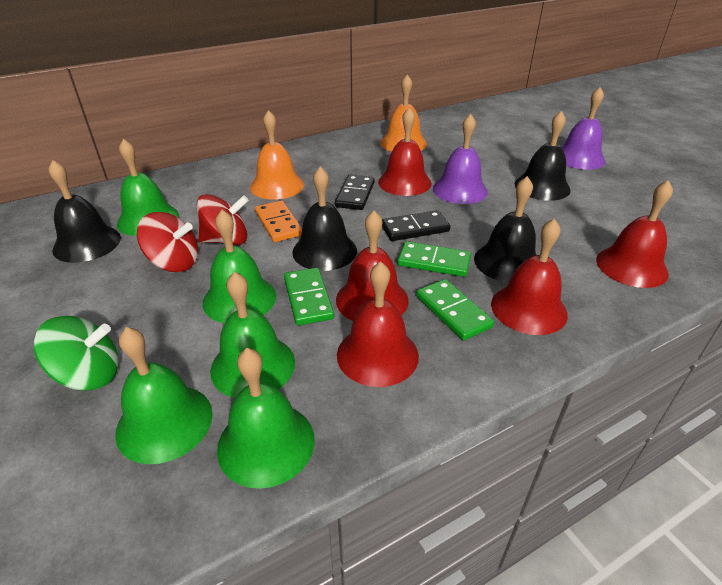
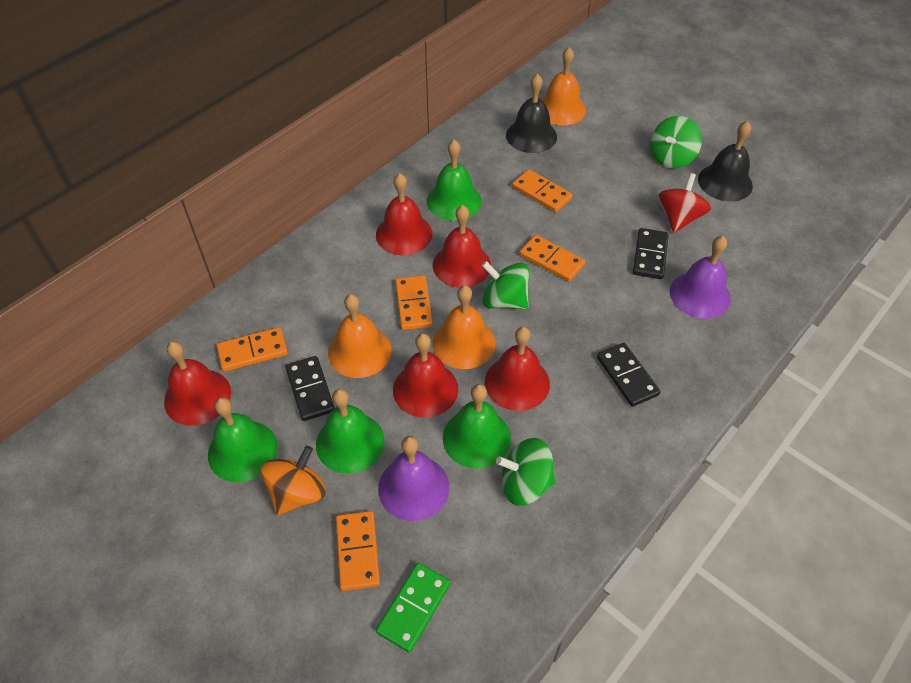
black bell: [49,160,121,263] [292,167,357,271] [474,176,536,283] [515,111,571,201] = 4 -> [506,74,557,153] [698,121,753,202] = 2
black domino: [335,175,375,210] [382,210,450,241] = 2 -> [285,356,335,421] [597,343,661,407] [633,228,669,279] = 3
green bell: [115,327,212,464] [117,139,179,236] [203,210,276,323] [210,272,295,398] [217,348,315,489] = 5 -> [208,397,278,482] [316,389,385,474] [427,140,482,221] [443,384,511,469] = 4
green domino: [284,268,334,325] [397,241,471,277] [417,279,494,341] = 3 -> [376,563,451,653] = 1
green spinning top: [34,316,119,391] = 1 -> [482,261,529,309] [496,438,556,506] [650,116,702,169] = 3
orange bell: [250,110,304,200] [380,75,427,152] = 2 -> [328,294,392,378] [433,285,495,369] [541,47,586,125] = 3
orange domino: [255,201,302,242] = 1 -> [217,327,288,372] [336,511,380,591] [395,275,433,330] [512,169,573,212] [520,235,585,282] = 5
orange spinning top: none = 0 -> [260,446,326,515] = 1
red spinning top: [137,212,198,272] [197,194,249,245] = 2 -> [657,173,711,233] = 1

